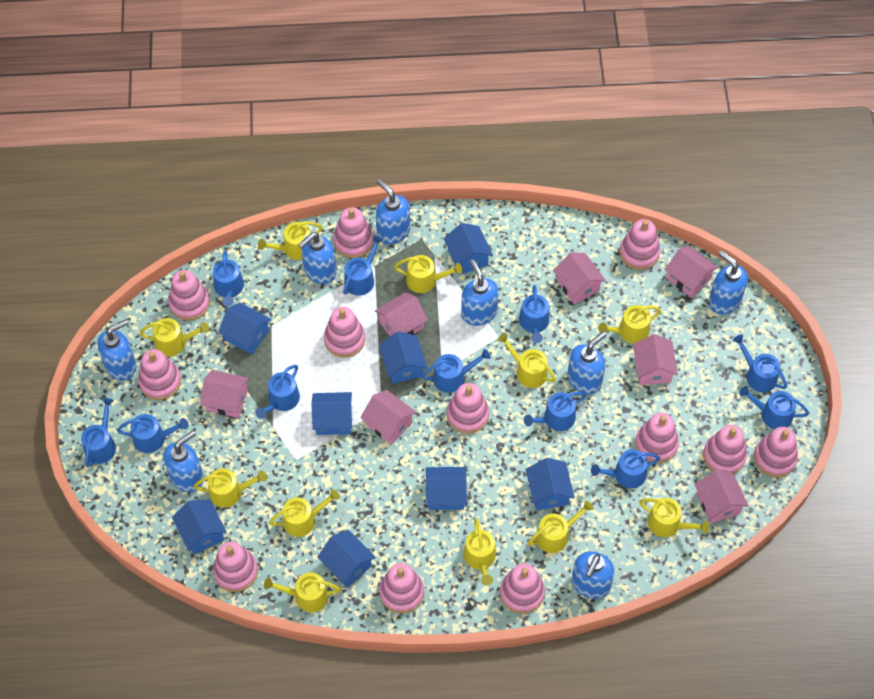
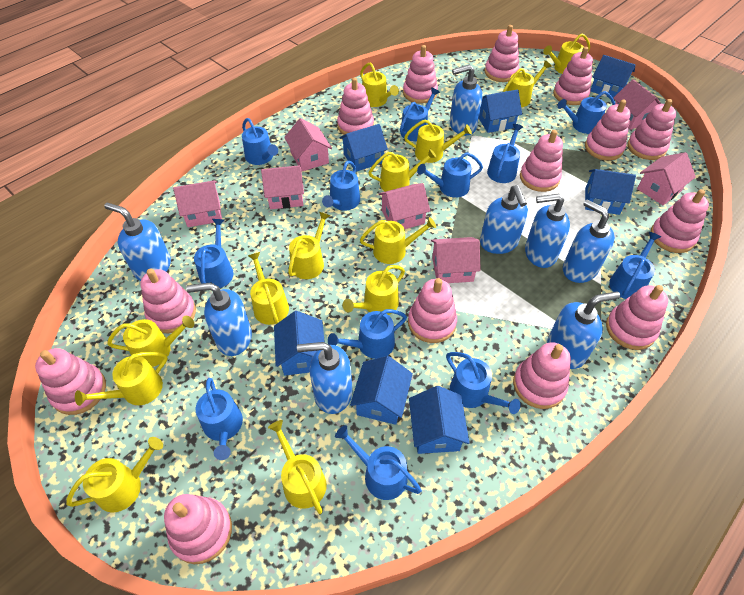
blue house: [172,499,227,555] [218,303,271,354] [312,392,352,435] [317,530,376,588] [379,331,427,384] [426,467,467,510] [444,223,493,275] [526,458,575,510] = 8 -> [274,311,325,376] [339,124,388,172] [350,356,413,425] [409,386,469,454] [479,89,522,133] [585,169,636,215] [591,55,635,98] = 7
blue watering can: [81,398,116,467] [117,414,189,453] [213,250,244,307] [255,365,300,419] [343,235,383,296] [421,349,491,393] [519,285,549,343] [524,392,586,431] [591,449,660,489] [733,334,787,392] [739,386,809,429] = 11 -> [194,219,234,288] [196,378,243,460] [242,118,278,165] [322,161,360,211] [328,309,407,359] [335,425,422,500] [400,87,440,141] [417,152,483,198] [446,352,521,414] [487,124,523,183] [557,91,615,134] [609,232,661,299] = 12
pink stacking toy: [138,349,181,400] [168,270,210,321] [213,541,258,592] [324,307,366,358] [333,207,374,258] [379,563,424,613] [447,383,489,434] [500,563,545,614] [620,219,661,270] [635,413,679,463] [703,425,747,474] [754,427,798,477] = 12 -> [35,348,106,415] [140,268,196,333] [164,494,232,564] [337,77,374,135] [403,45,438,104] [408,278,457,343] [485,25,519,82] [513,342,571,409] [520,130,563,192] [553,47,593,105] [585,100,631,161] [606,285,668,350] [627,99,676,160] [651,189,709,253] = 14
yellow watering can: [139,318,209,357] [193,468,267,508] [258,221,322,260] [264,572,341,612] [269,489,340,537] [394,255,463,293] [464,518,496,586] [498,333,556,388] [528,500,594,553] [598,305,661,344] [639,498,709,537] = 11 -> [66,437,163,512] [75,352,168,406] [107,316,194,367] [248,252,289,325] [268,420,327,514] [288,212,330,279] [343,265,405,315] [360,63,399,107] [360,217,436,264] [368,149,437,192] [404,120,472,163] [503,60,552,107] [543,34,590,74] = 13

